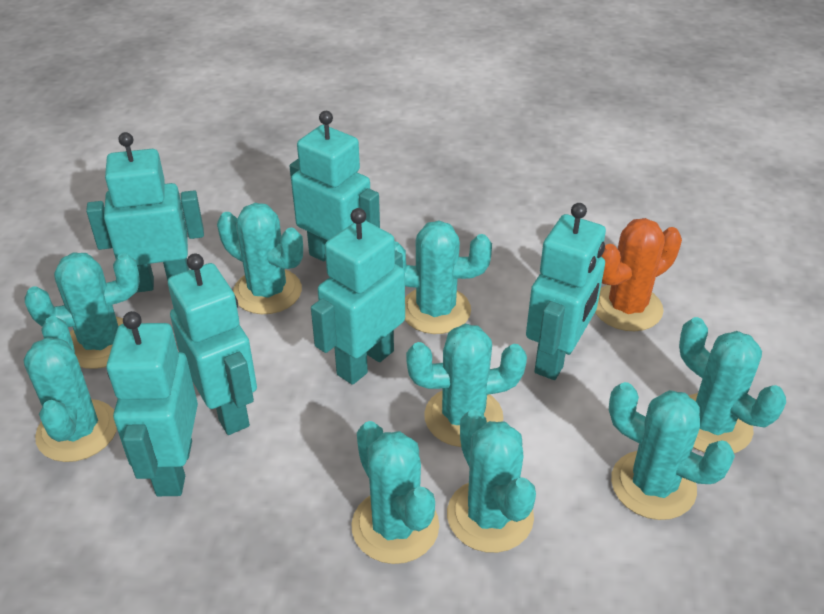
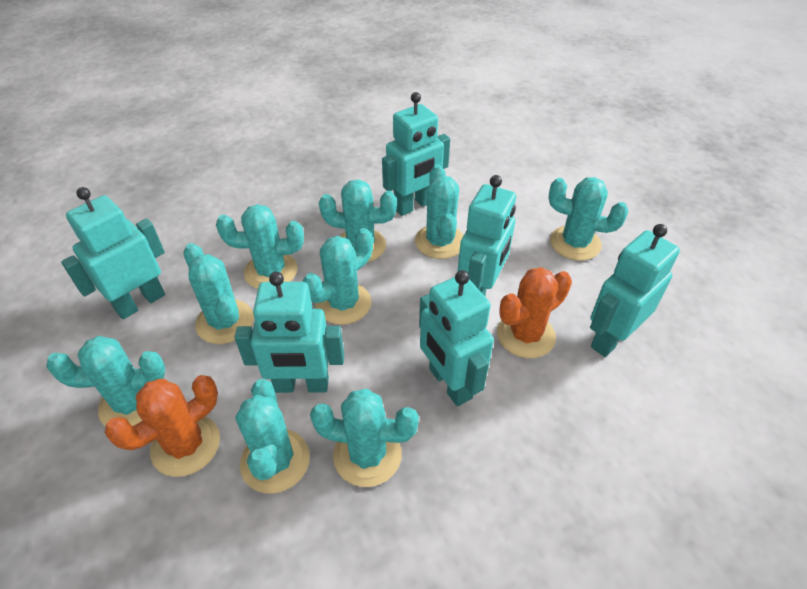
orange cactus: [595,218,682,331] = 1 -> [104,375,220,477] [497,267,572,358] = 2

